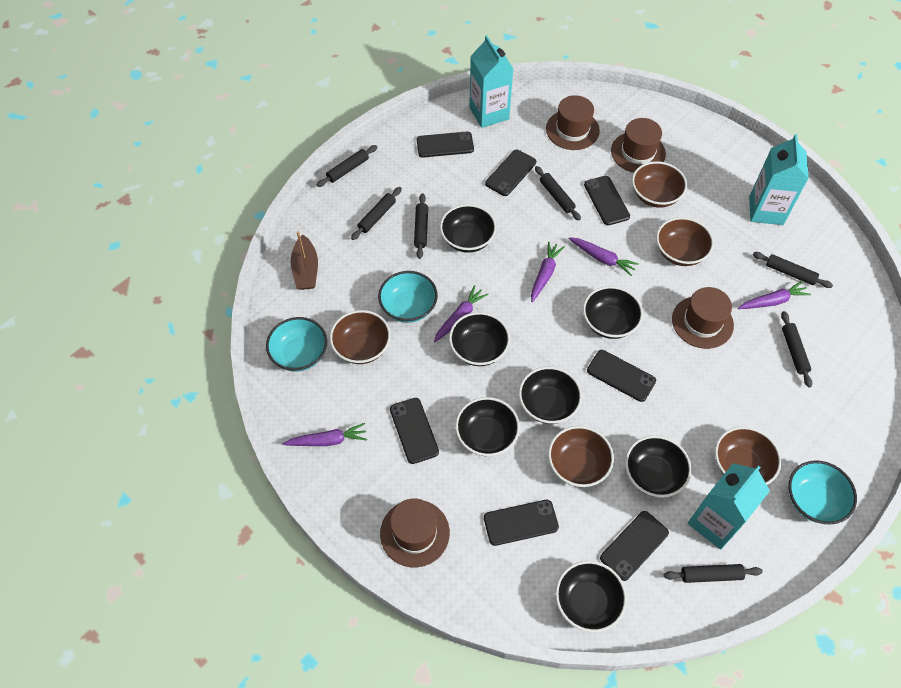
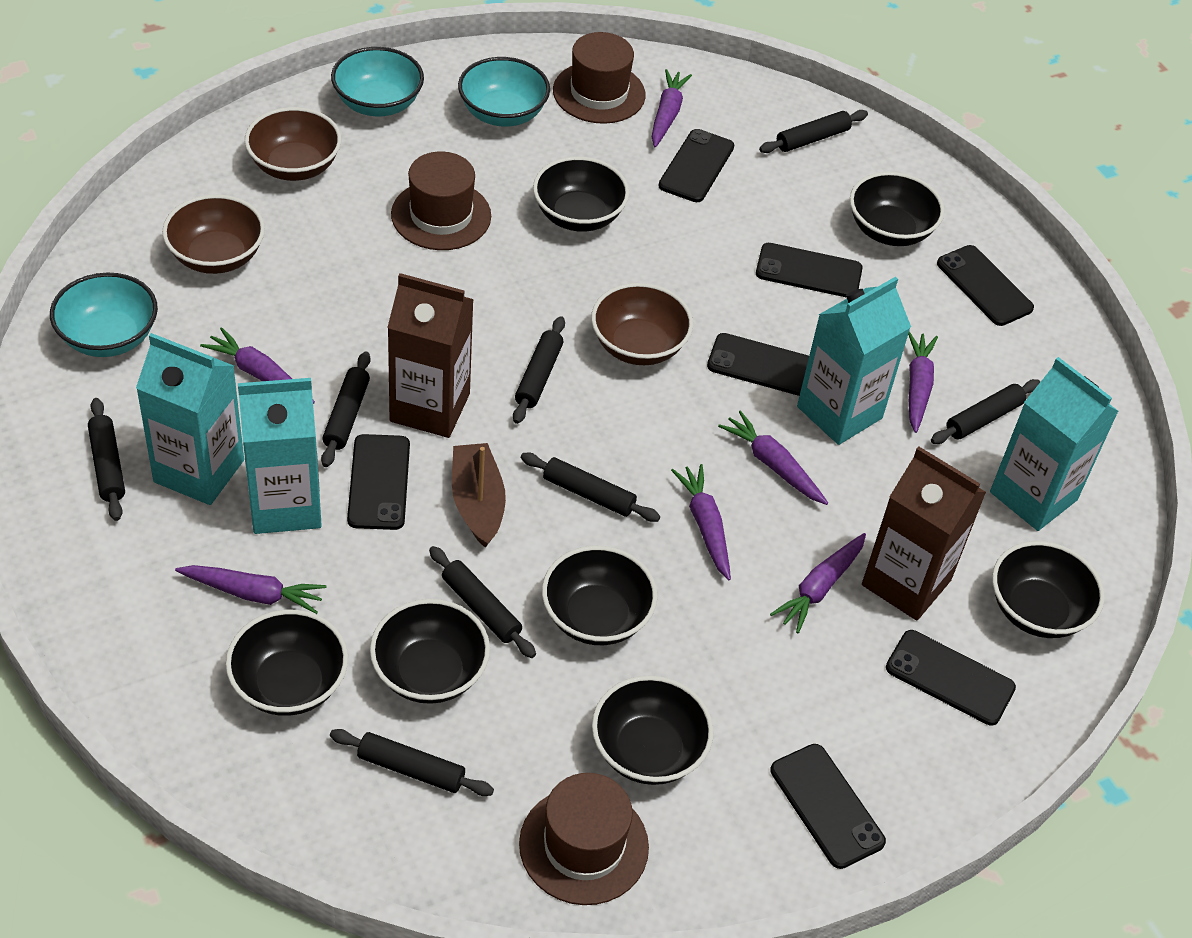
black rolling pin: [317,145,378,187] [351,187,402,240] [414,193,428,259] [535,166,581,221] [664,564,763,583] [753,252,833,288] [781,311,812,387] = 7 -> [88,398,125,521] [321,351,371,467] [330,729,494,796] [429,546,536,658] [513,316,565,424] [521,453,660,522] [759,110,868,153] [931,379,1040,444] = 8
brown bowl: [330,310,391,364] [548,426,614,487] [632,161,687,208] [656,217,714,266] [715,426,782,485] = 5 -> [162,194,265,274] [245,107,341,181] [591,283,693,365] = 3
brown carton: none = 0 -> [387,273,474,438] [862,447,986,621] = 2
brown hat: [380,498,450,567] [546,95,600,150] [611,118,666,173] [672,287,734,349] = 4 -> [391,151,491,250] [519,773,649,905] [553,32,646,124] = 3
purple carrot: [283,423,367,446] [434,285,489,342] [531,241,565,302] [568,237,639,276] [738,281,811,309] = 5 -> [175,565,326,614] [200,327,315,404] [652,69,692,147] [671,464,731,580] [718,410,828,505] [770,533,866,633] [908,331,938,433] = 7
turquoise carton: [469,35,513,128] [688,463,770,550] [749,134,809,225] = 3 -> [136,333,244,505] [238,378,322,534] [797,277,911,445] [990,357,1119,531] = 4

